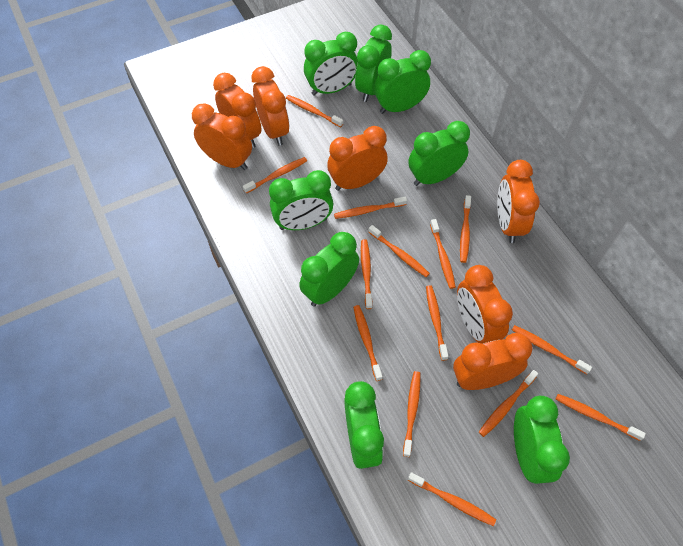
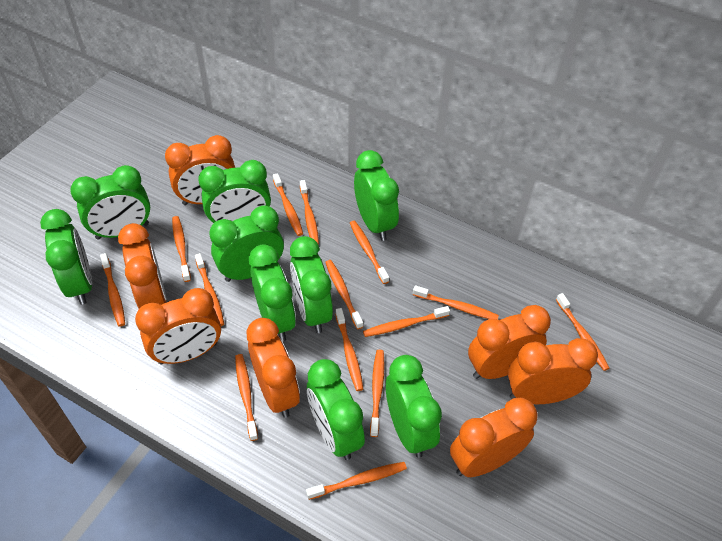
green clock: [269,170,334,230] [299,232,359,307] [304,32,358,96] [344,381,384,469] [355,25,392,102] [374,50,431,114] [409,121,470,186] [514,396,570,484] = 8 -> [40,209,92,305] [70,165,150,240] [198,160,271,223] [209,205,284,282] [249,244,296,341] [290,236,333,333] [307,359,365,460] [354,150,399,241] [386,355,442,458] = 9

